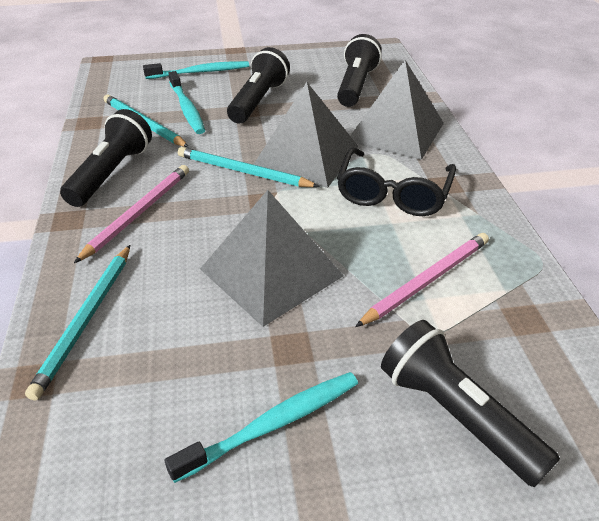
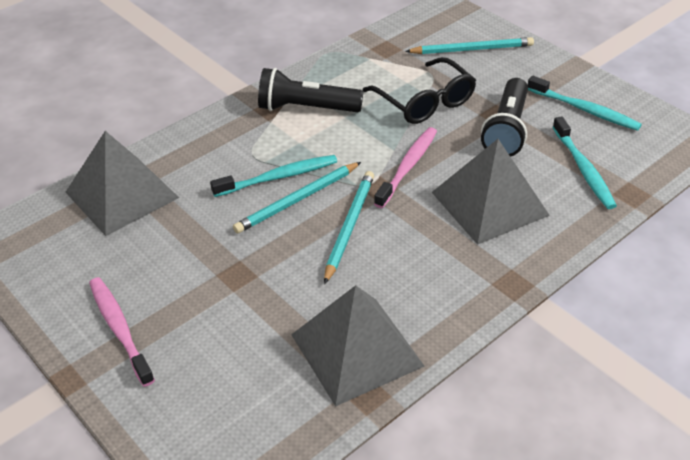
black flashlight: [60,109,152,207] [227,47,290,123] [337,34,382,107] [381,320,560,487] = 4 -> [258,68,363,112] [481,78,528,157] = 2
pink pencil: [74,165,189,263] [355,233,489,327] = 2 -> none = 0
pink toothbrush: none = 0 -> [89,277,155,387] [374,127,437,208] = 2

